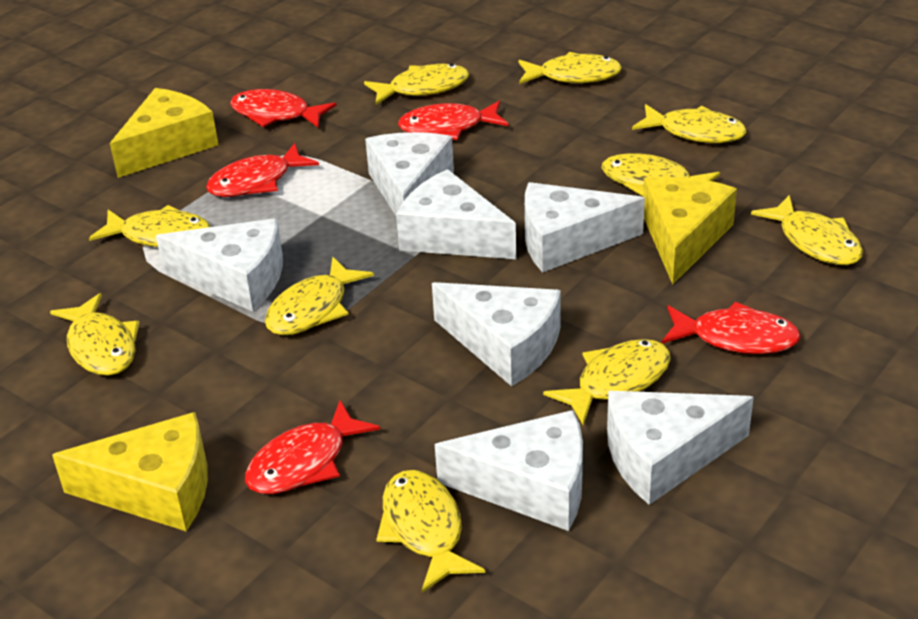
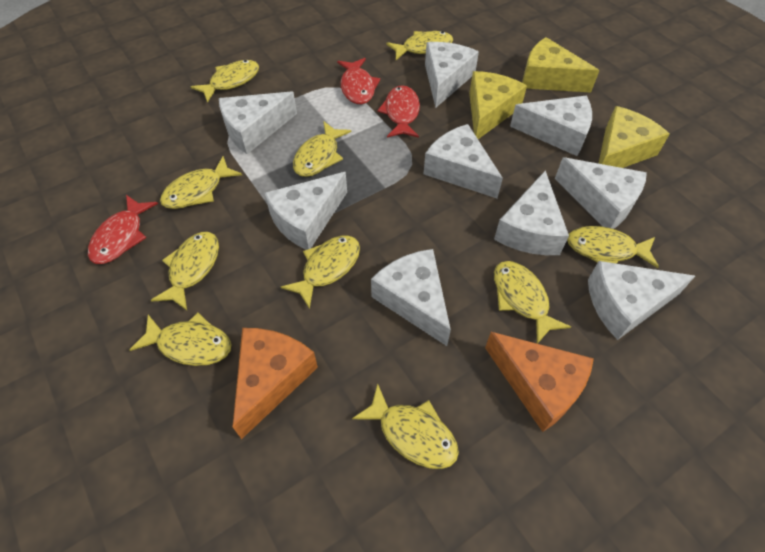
orange cheese: none = 0 -> [233,328,318,439] [485,332,594,432] = 2
red fish: [206,143,319,197] [230,89,337,128] [245,400,380,494] [398,101,509,140] [662,302,801,354] = 5 -> [88,195,158,264] [337,58,380,104] [377,85,420,138] = 3
white cheese: [156,218,283,312] [365,132,454,215] [396,169,516,259] [432,282,561,386] [435,410,583,531] [525,182,645,273] [607,391,754,505] = 7 -> [219,91,297,154] [264,172,347,250] [371,249,451,346] [424,124,503,198] [425,42,479,108] [494,170,569,255] [510,96,592,156] [555,157,647,229] [588,261,695,340] = 9

